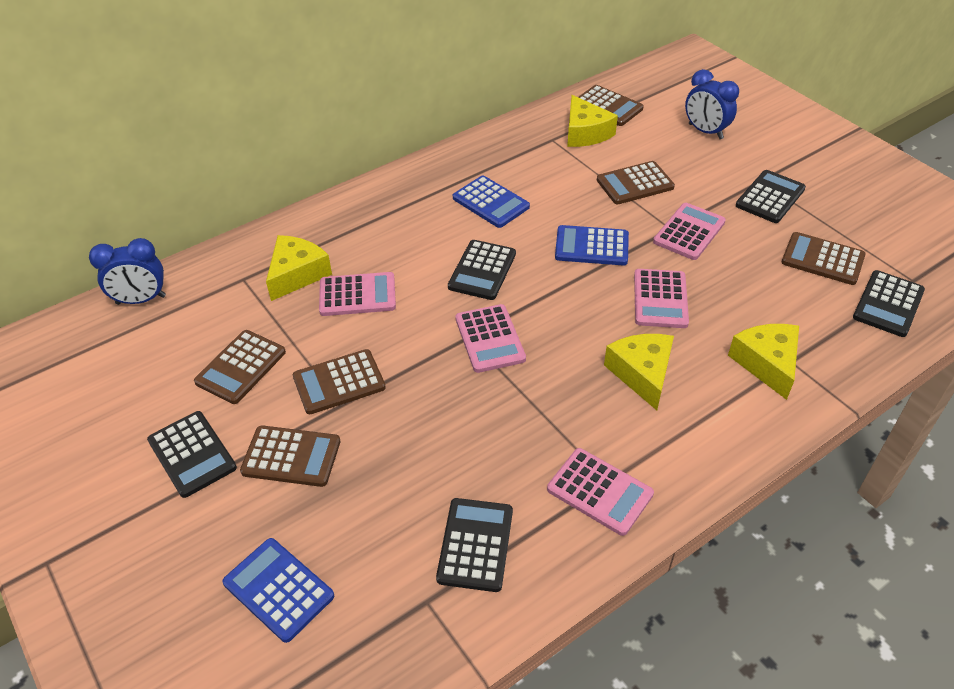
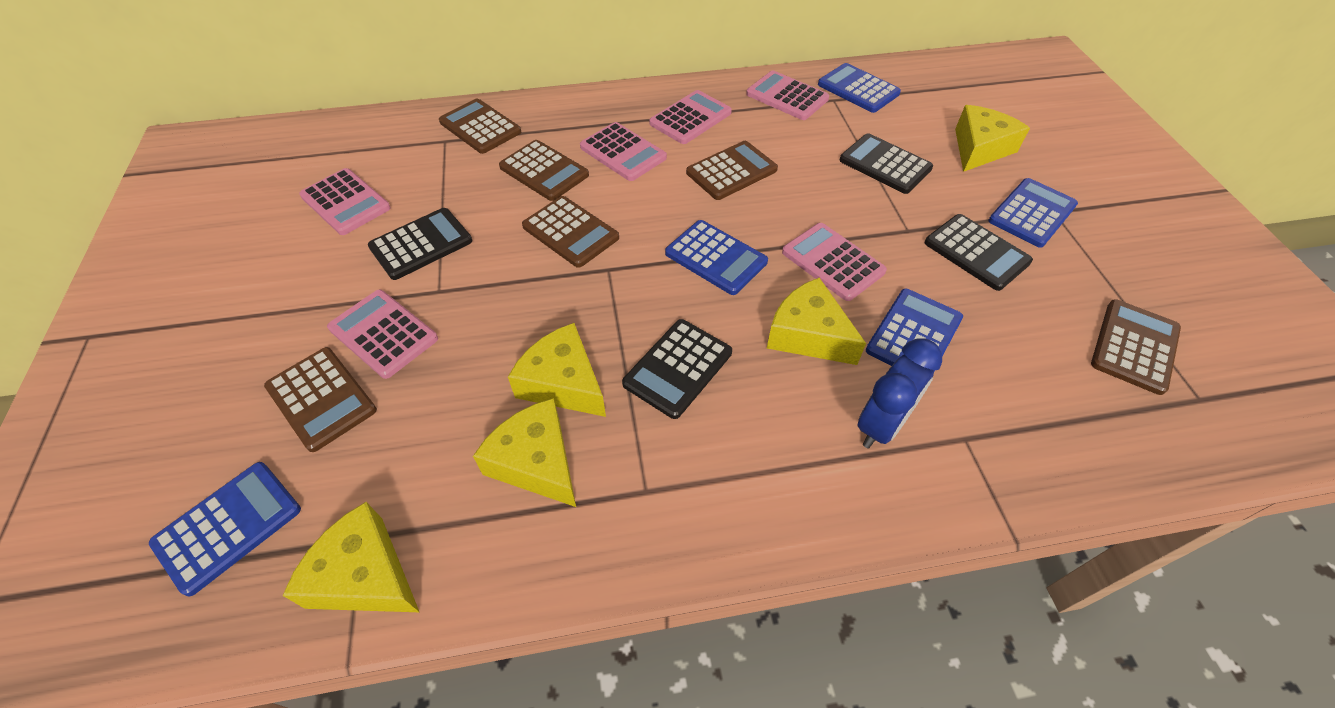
black calculator: [147,411,237,498] [436,498,513,592] [448,240,516,300] [736,170,806,223] [853,270,925,337] = 5 -> [368,208,472,280] [622,319,732,419] [840,133,933,194] [925,214,1033,291] = 4
blue calculator: [222,538,334,643] [453,175,530,228] [555,225,629,265] = 3 -> [149,462,301,597] [665,220,768,295] [818,63,901,113] [866,289,963,371] [988,178,1078,248] = 5
blue clock: [89,238,166,305] [685,69,739,139] = 2 -> [857,338,942,448] = 1
pink calculator: [319,272,396,316] [456,304,526,373] [547,448,654,536] [634,269,689,328] [653,203,726,260] = 5 -> [299,168,391,235] [327,290,438,379] [580,122,667,181] [649,90,732,144] [746,71,829,120] [782,223,887,301] = 6
yellow cheese: [266,235,332,301] [567,95,618,147] [604,334,674,410] [728,324,799,400] = 4 -> [282,502,419,612] [473,398,576,507] [508,323,606,417] [767,278,866,365] [955,105,1030,172] = 5

